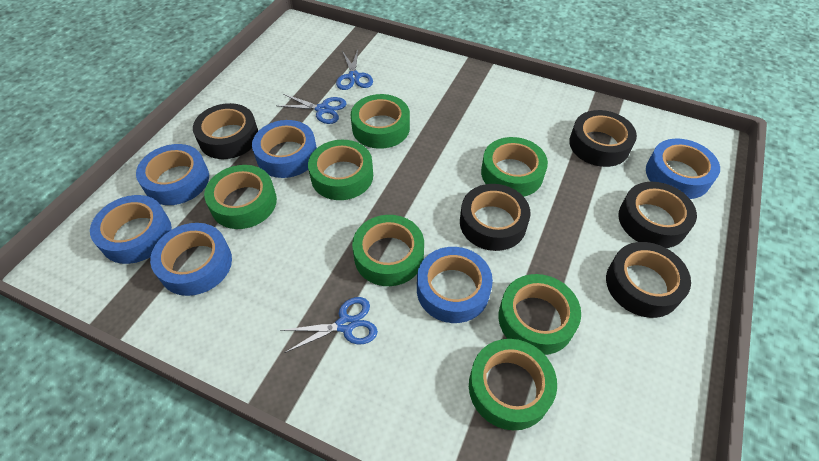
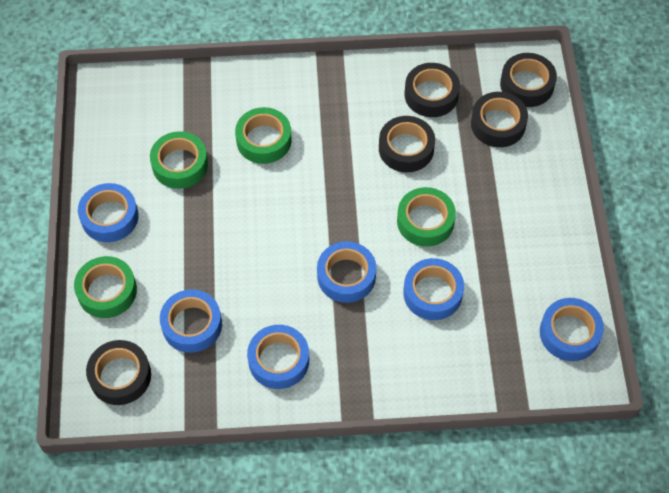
blue scissors: [279,94,347,124] [280,297,378,353] [336,49,373,90] = 3 -> none = 0
green tape: [204,165,277,229] [308,140,373,200] [351,94,410,149] [352,215,424,286] [469,339,557,430] [481,137,548,197] [499,274,581,355] = 7 -> [74,256,137,318] [150,131,208,189] [235,107,292,164] [397,187,456,247] = 4

